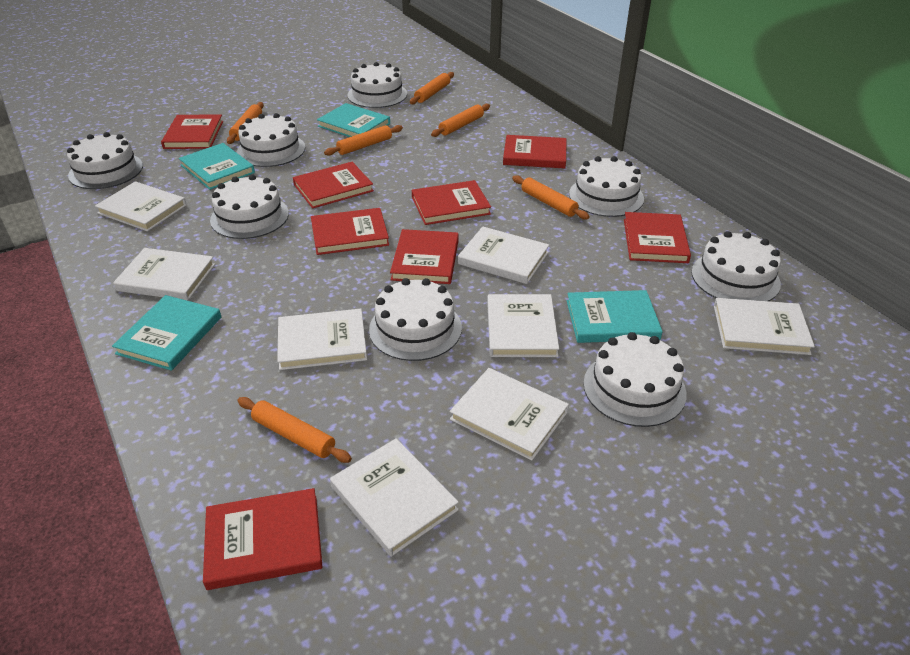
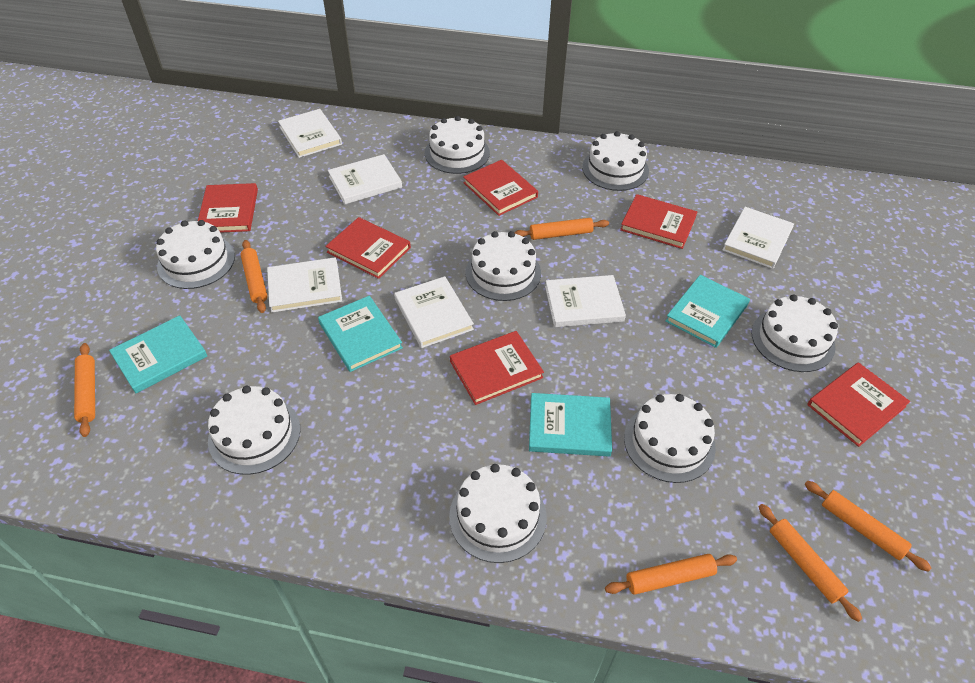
red book: [161,114,223,149] [203,488,323,590] [293,162,374,209] [311,208,389,255] [390,229,459,284] [412,180,491,225] [503,135,567,168] [624,212,691,263] = 8 -> [198,183,258,233] [325,217,411,279] [450,331,544,405] [463,160,538,216] [620,194,697,249] [807,362,910,447] = 6
white book: [95,181,187,231] [113,248,215,301] [277,309,367,370] [330,438,459,557] [450,368,569,461] [458,227,549,284] [487,294,559,357] [714,298,815,355] = 8 -> [267,257,342,313] [278,109,342,158] [328,154,402,204] [394,276,474,348] [545,275,626,327] [723,207,794,269] = 6

